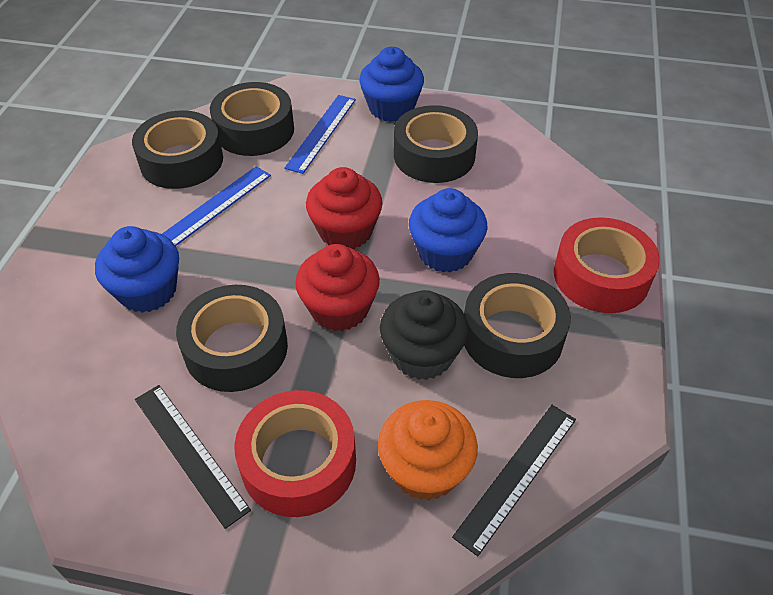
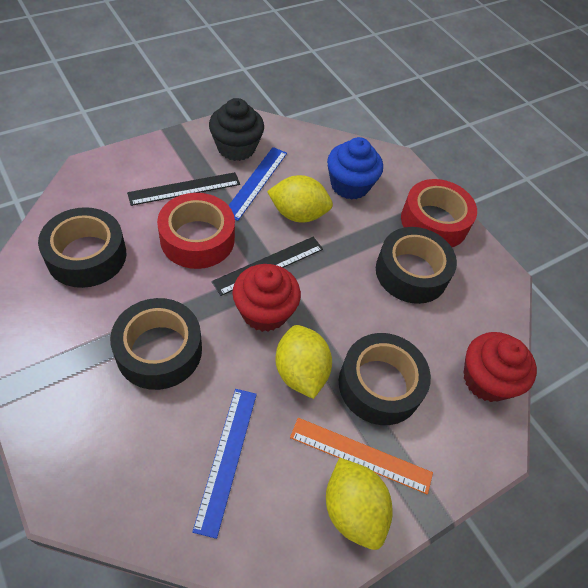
black tape: [132,110,223,189] [176,285,288,392] [210,82,294,156] [394,105,478,183] [464,273,571,378] = 5 -> [38,207,126,288] [110,298,202,390] [339,333,431,425] [376,227,457,304] = 4
blue cupcake: [95,226,179,313] [359,47,424,122] [409,188,487,272] = 3 -> [327,137,383,200] = 1
orange cupcake: [378,400,478,500] = 1 -> none = 0
orange ruler: none = 0 -> [290,418,433,495] = 1
yellow lemon: none = 0 -> [267,175,333,222] [275,325,332,399] [326,458,393,550] = 3

